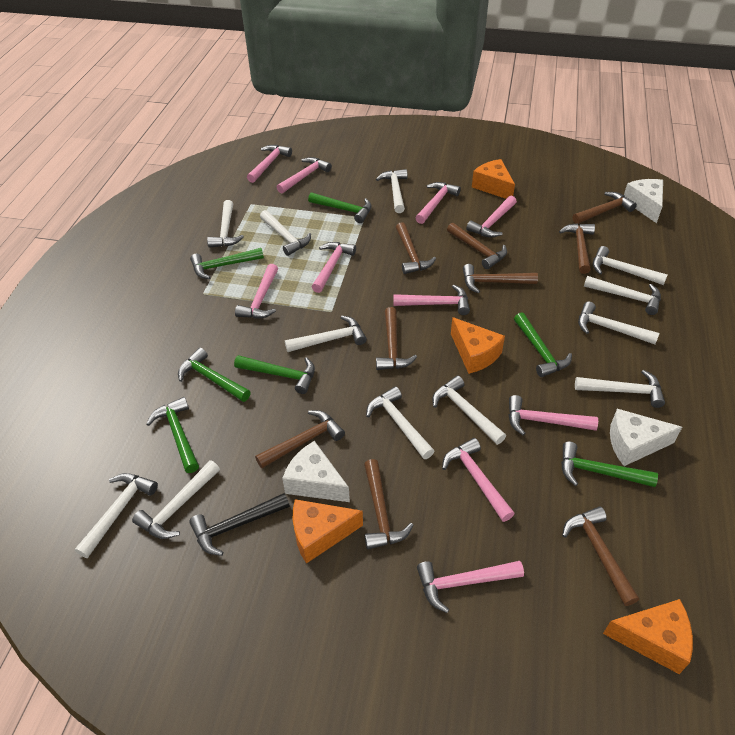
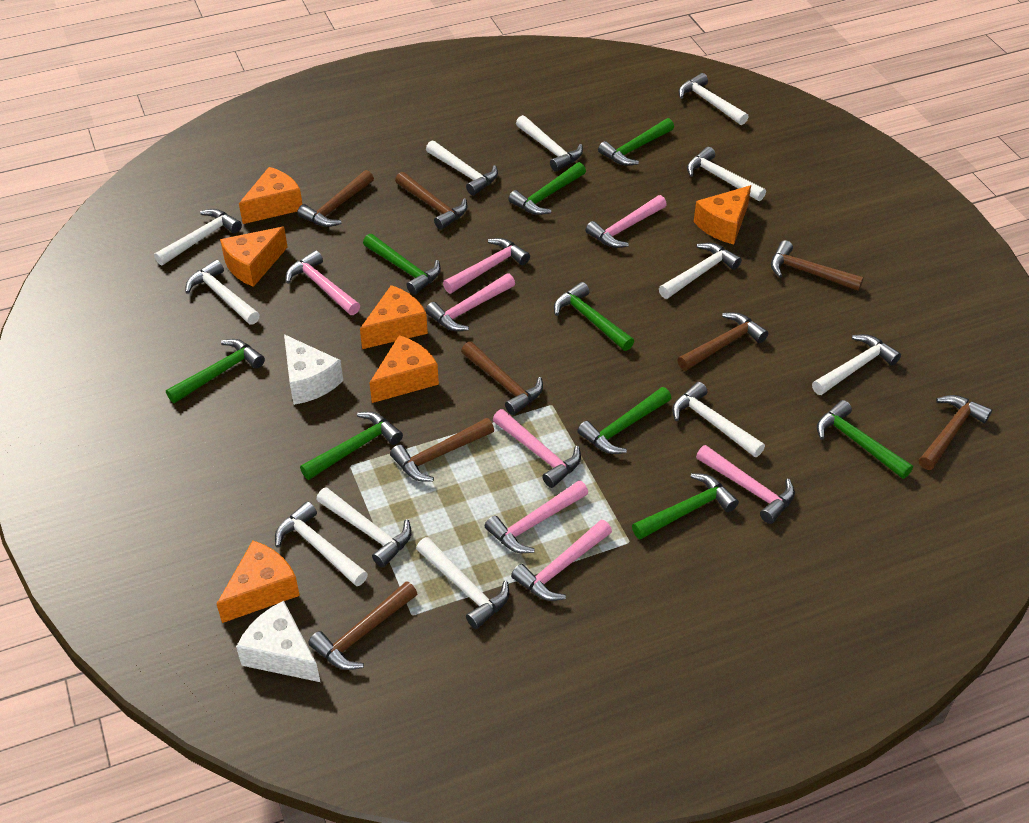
black hammer: [189,493,290,556] = 1 -> none = 0
brown hammer: [255,410,345,468] [364,459,414,549] [376,307,417,370] [396,222,436,274] [447,223,507,269] [463,264,538,293] [559,223,595,274] [562,506,639,606] [572,192,637,224] = 9 -> [297,170,374,227] [308,581,418,670] [390,418,494,482] [395,172,468,230] [461,342,543,415] [677,312,768,371] [771,240,864,291] [919,395,992,470] = 8
green hammer: [146,397,199,473] [178,348,251,402] [190,248,264,279] [234,355,315,394] [308,193,372,223] [514,312,572,377] [561,442,658,487] = 7 -> [166,339,265,403] [300,412,403,480] [363,234,441,295] [509,162,586,215] [554,282,634,351] [577,387,671,454] [598,118,674,166] [632,473,739,540] [817,400,913,479] = 9
orange cheese: [293,499,363,564] [451,317,505,374] [472,159,515,199] [603,599,693,674] = 4 -> [217,541,300,623] [220,227,288,287] [239,167,302,224] [360,285,428,349] [370,335,439,403] [694,185,751,244] = 6
pink hammer: [235,264,278,319] [247,145,292,183] [277,157,332,194] [312,242,356,293] [393,284,470,315] [416,182,461,224] [417,561,524,613] [442,438,515,522] [466,196,517,237] [508,395,598,435] = 10 -> [286,250,360,315] [425,273,515,331] [443,238,530,293] [485,480,588,553] [493,409,581,488] [511,520,612,601] [586,195,667,248] [696,445,795,524] = 8
white cheese: [282,441,350,502] [610,409,682,466] [624,179,663,223] = 3 -> [236,601,320,682] [284,334,343,405] = 2

